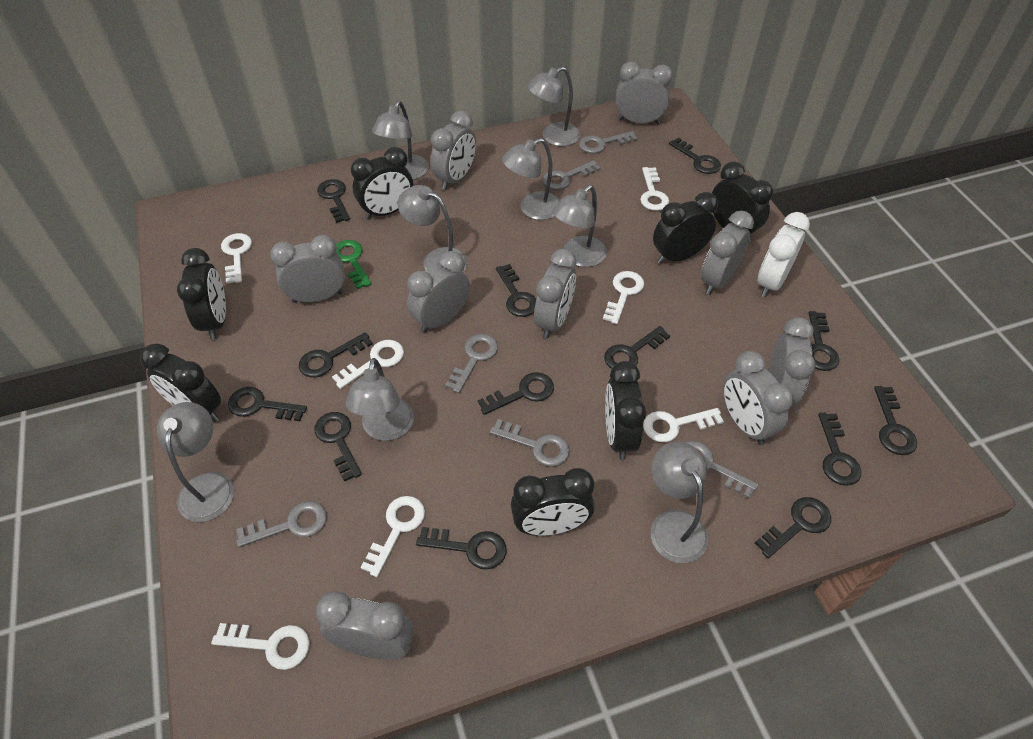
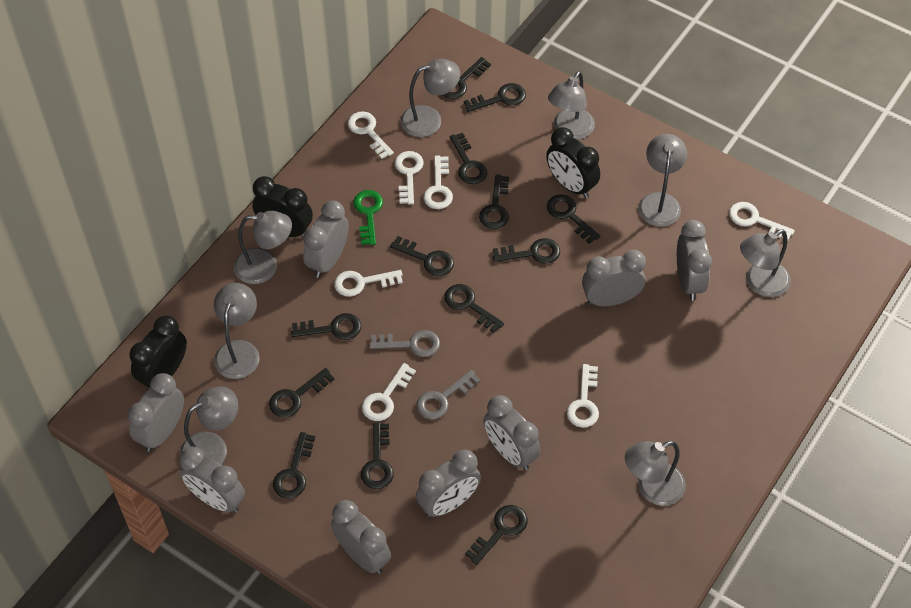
black clock: [140,344,221,422] [177,248,226,339] [351,147,413,219] [511,468,594,536] [605,361,646,460] [653,192,718,264] [712,161,773,242] = 7 -> [129,315,187,390] [252,176,313,238] [546,127,600,198] = 3
grey clock: [270,235,345,303] [316,591,414,660] [407,251,470,333] [430,111,476,190] [534,249,576,339] [616,61,673,124] [701,211,754,295] [723,351,794,445] [769,317,816,405] = 9 -> [127,373,184,452] [179,447,245,513] [303,200,349,278] [331,500,391,574] [416,450,481,518] [483,395,541,470] [582,250,646,306] [677,220,712,301] = 8
grey key: [236,501,327,547] [445,334,498,393] [490,419,570,466] [542,160,601,190] [579,131,638,153] [685,441,758,498] = 6 -> [369,330,440,357] [416,370,481,419] = 2
white clock: [758,212,810,297] = 1 -> none = 0

